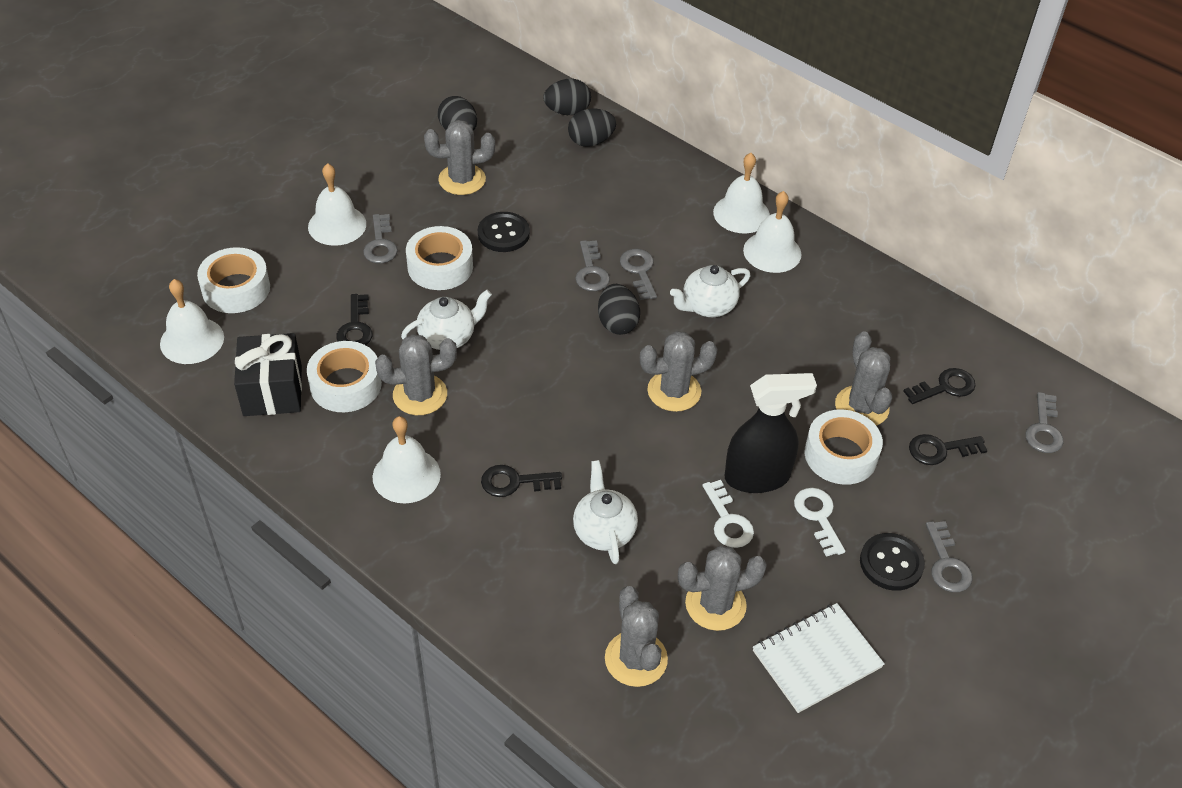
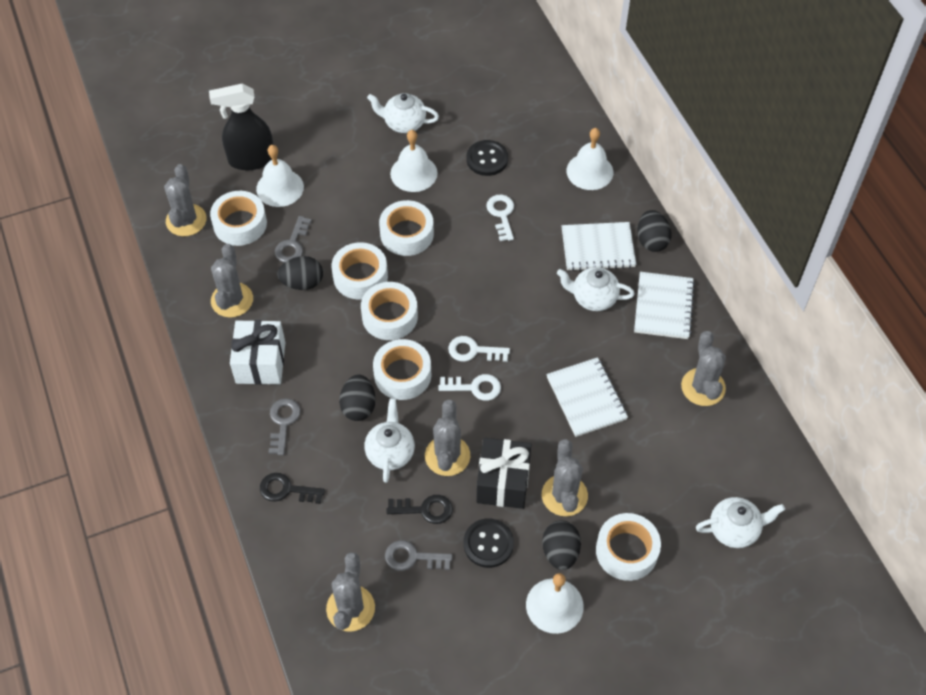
black key: [336,294,373,345] [481,465,562,497] [903,368,976,404] [909,434,988,465] = 4 -> [260,473,325,504] [386,495,453,524] = 2
grey key: [363,214,398,263] [575,240,610,291] [620,249,657,300] [926,521,973,592] [1025,392,1064,453] = 5 -> [269,398,300,455] [275,216,312,263] [385,540,452,571] = 3
white bell: [160,279,224,364] [308,163,366,246] [373,416,441,503] [713,153,770,233] [743,191,802,273] = 5 -> [256,145,304,207] [390,130,437,192] [526,573,584,634] [566,128,613,190] = 4
white gift: none = 0 -> [230,320,285,385] = 1
white key: [703,480,754,548] [794,488,845,557] = 2 -> [438,374,501,401] [448,336,510,362] [486,195,514,241] = 3
white notebook: [753,603,885,713] = 1 -> [546,357,628,437] [562,222,636,271] [634,272,695,339] = 3
white tape: [197,247,270,313] [307,341,382,412] [406,226,473,290] [804,409,883,485] = 4 -> [210,191,267,246] [332,242,388,300] [361,282,418,340] [373,339,431,400] [379,200,434,256] [596,513,661,581] = 6
white teapot: [401,290,492,350] [573,460,638,564] [670,265,750,317] = 3 -> [365,398,415,483] [367,93,439,133] [557,267,635,311] [696,497,785,548] = 4

